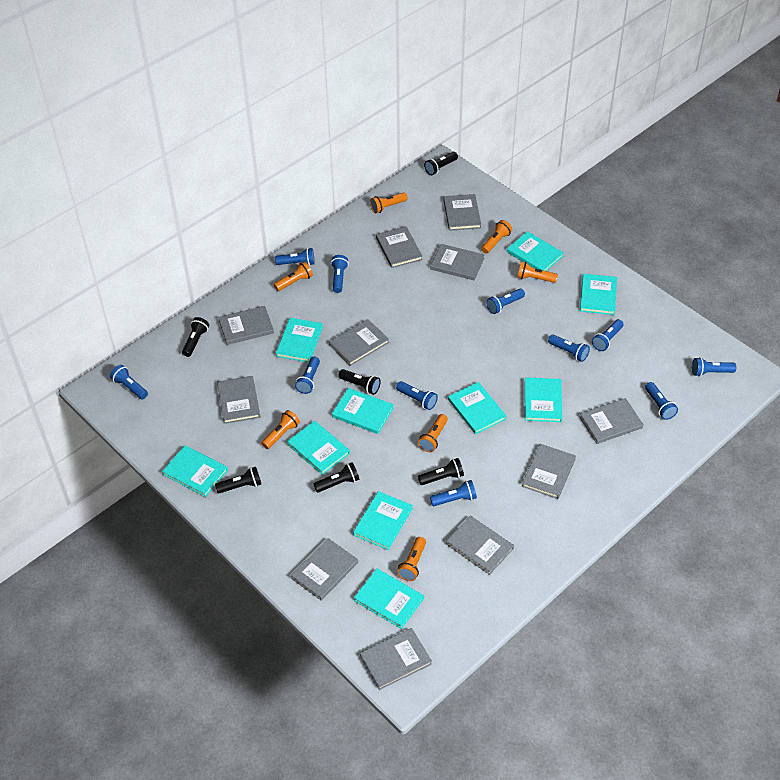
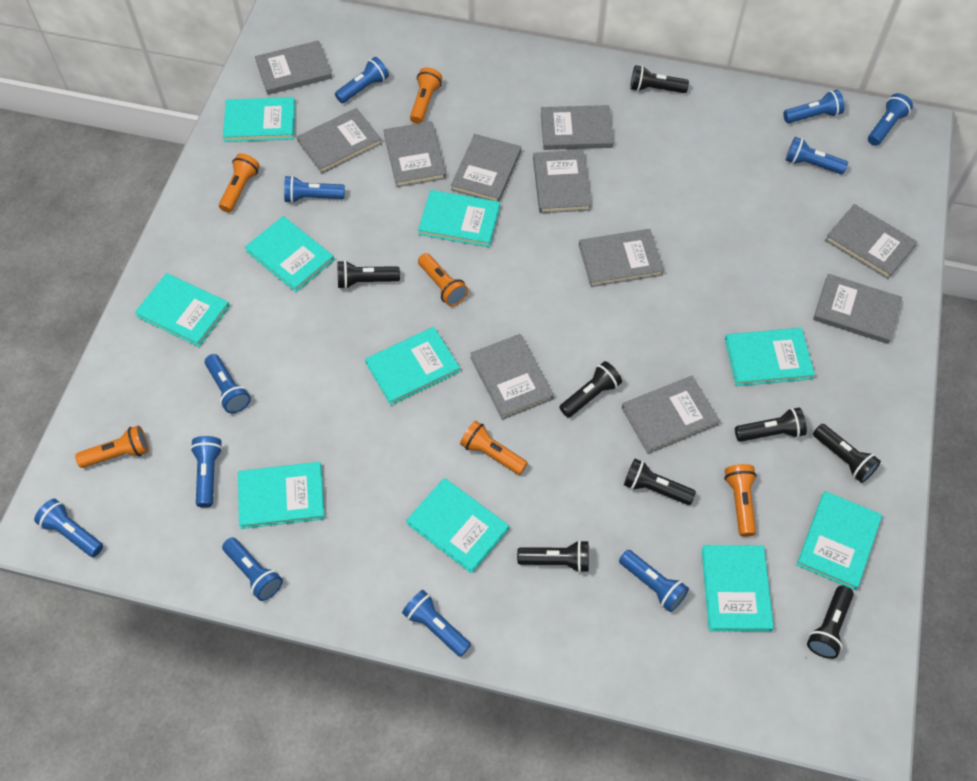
black flashlight: [182,317,209,357] [215,467,261,493] [314,462,360,493] [338,369,381,395] [418,458,464,485] [424,152,458,175] = 6 -> [337,260,400,289] [517,540,589,573] [559,361,622,418] [624,459,696,505] [630,65,689,93] [735,408,807,442] [807,585,854,659] [813,424,881,483] = 8
orange flashlight: [261,410,300,449] [274,261,313,291] [370,192,408,213] [397,537,426,581] [418,414,448,452] [481,220,512,254] [517,261,558,283] = 7 -> [75,425,149,468] [219,153,260,213] [410,67,442,124] [418,253,468,306] [460,421,528,475] [724,464,757,537] = 6

